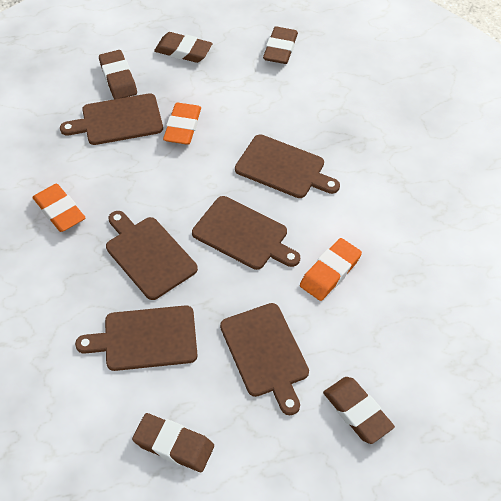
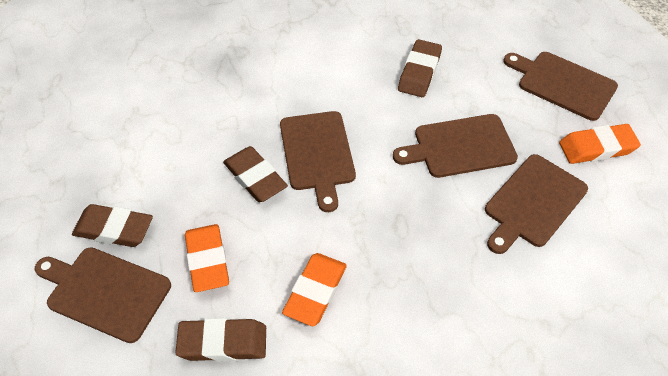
brown cutting board: [60,93,163,145] [75,305,198,371] [106,211,198,300] [192,196,300,270] [220,303,309,415] [235,134,340,198] = 6 -> [35,247,171,343] [280,111,356,212] [393,114,518,178] [485,154,588,254] [503,52,618,121] = 5
brown eraser: [99,50,137,99] [132,413,214,472] [154,32,212,63] [263,26,298,64] [323,377,395,444] = 5 -> [72,204,153,247] [175,318,266,362] [223,146,288,202] [398,39,442,97] = 4

